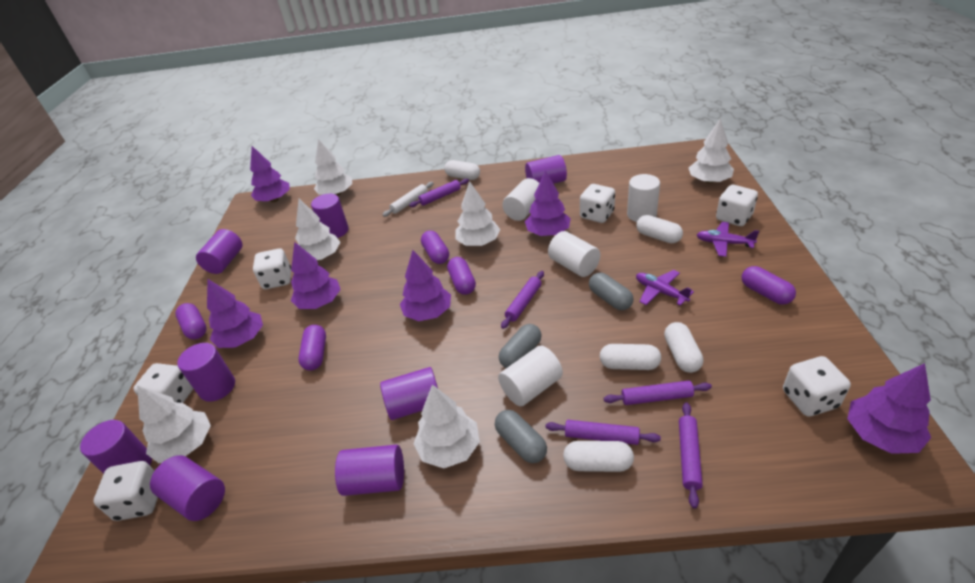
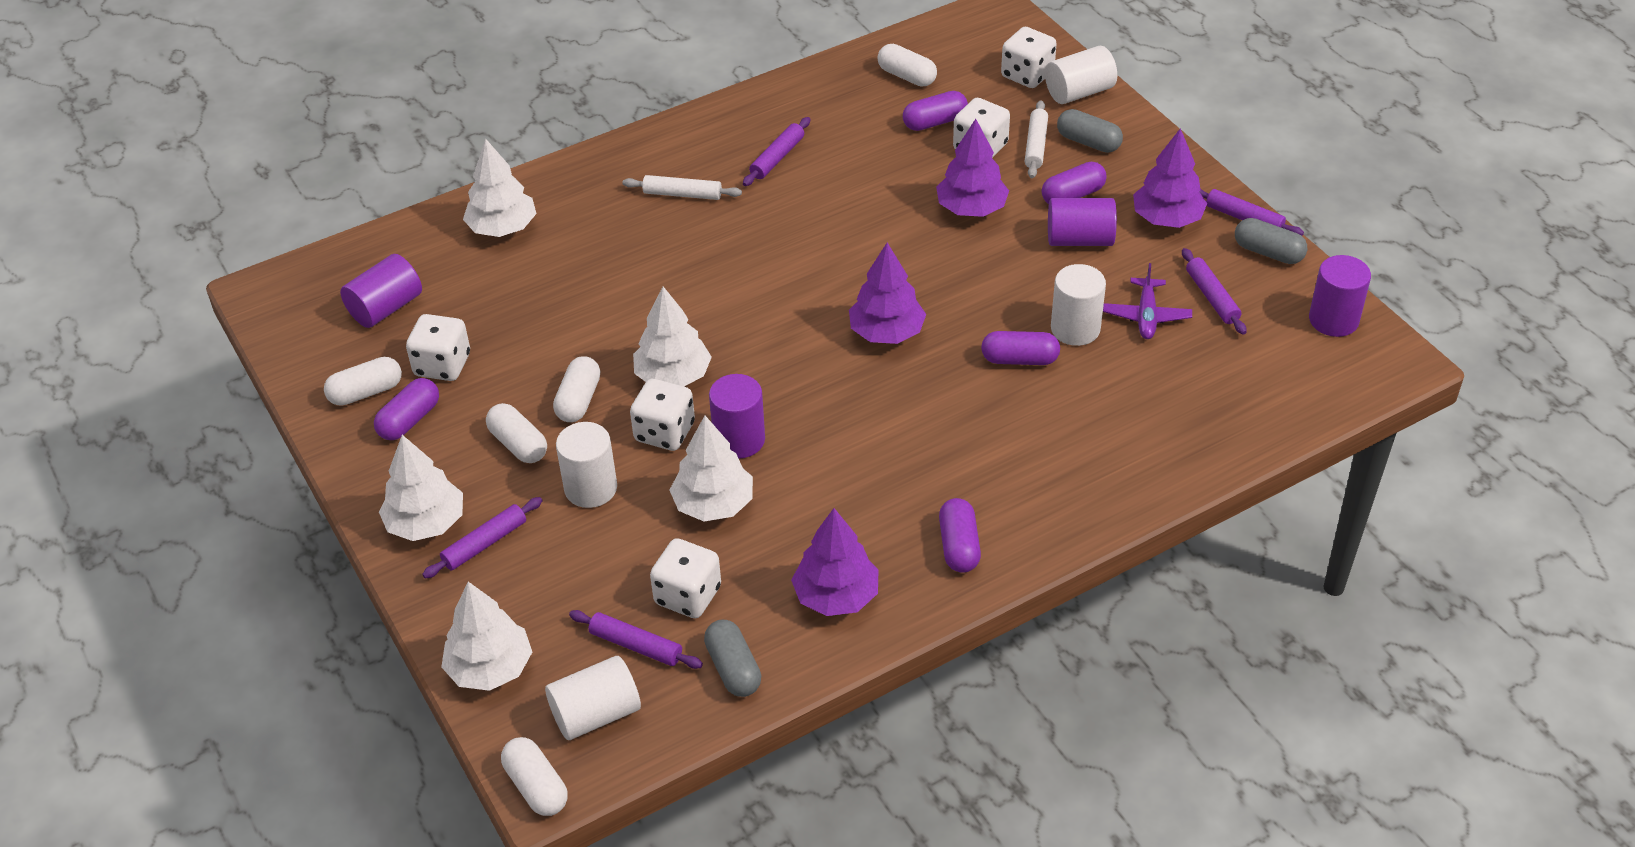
purple cylinder: [80,420,152,474] [150,455,225,521] [177,343,235,402] [196,229,242,274] [311,194,349,238] [335,444,404,496] [380,367,438,420] [525,155,567,184] = 8 -> [340,254,422,328] [709,374,765,459] [1048,198,1117,246] [1309,255,1371,337] = 4
purple plane: [636,270,694,306] [697,222,759,257] = 2 -> [1103,263,1192,339] = 1
purple tree: [207,279,263,348] [250,146,290,202] [291,242,341,309] [400,250,451,321] [525,171,571,236] [847,363,931,454] = 6 -> [791,508,879,616] [849,243,926,344] [936,119,1009,217] [1133,128,1207,228] = 4
white dice: [93,461,158,521] [133,363,193,403] [253,248,291,289] [580,184,615,223] [716,185,758,226] [783,356,851,417] = 6 -> [406,314,470,381] [630,379,695,451] [650,538,721,618] [953,98,1010,158] [1001,27,1057,88] = 5
white rolling pin: [383,182,434,217] = 1 -> [622,175,742,200] [1025,100,1048,178] = 2
white tree: [137,385,211,463] [295,199,340,260] [314,139,352,196] [414,385,480,468] [455,181,500,246] [689,119,734,184] = 6 -> [379,435,463,541] [441,582,532,691] [463,139,537,237] [633,287,712,386] [670,416,753,521] = 5

